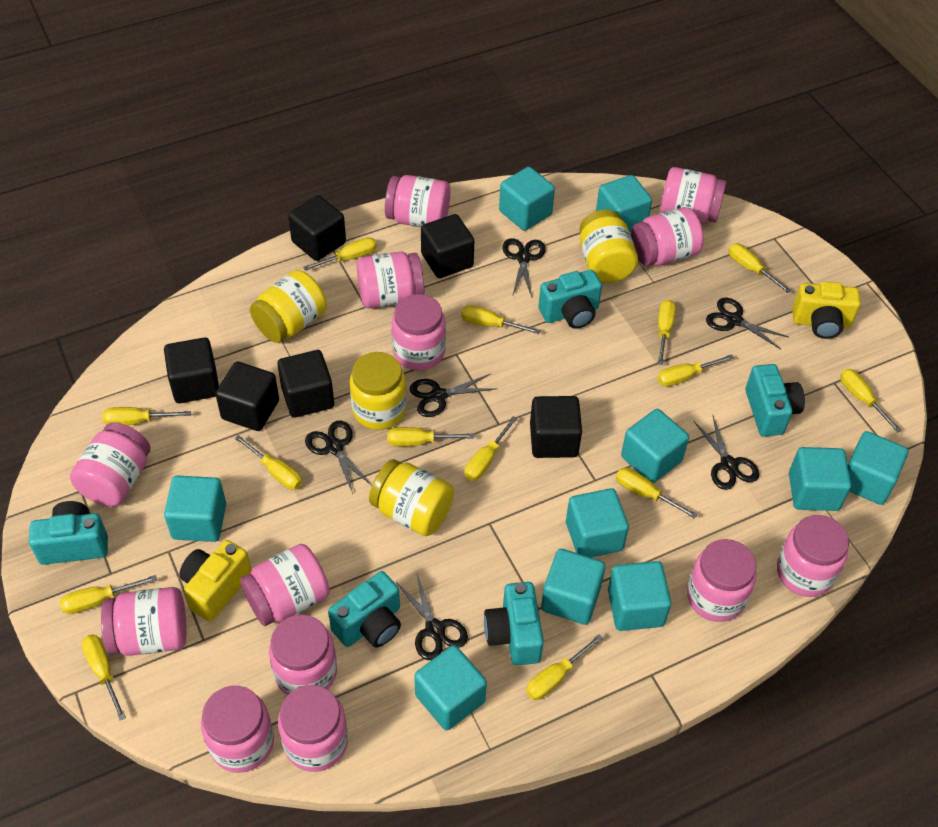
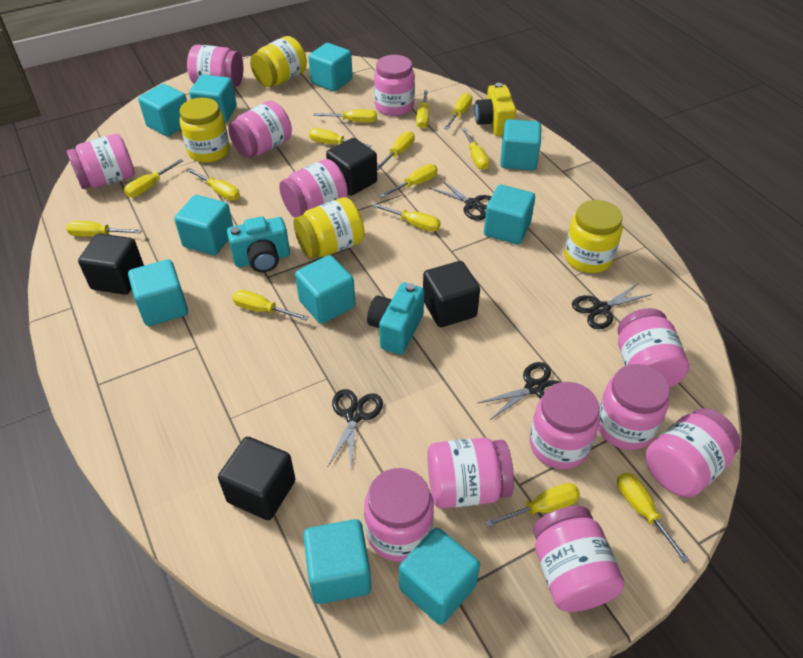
black cube: [164,337,219,403] [215,362,279,431] [277,350,334,418] [288,195,346,261] [421,214,474,278] [530,396,582,458] = 6 -> [78,233,144,295] [218,437,295,520] [326,138,377,196] [423,261,480,327] = 4
black scissors: [305,421,372,494] [396,572,468,660] [410,374,496,417] [502,238,546,297] [693,416,759,490] [706,298,788,349] = 6 -> [328,389,383,467] [430,179,492,221] [478,362,560,420] [572,283,652,329] = 4
pink jar: [70,422,150,507] [101,587,187,656] [201,686,274,773] [240,544,330,626] [269,615,337,695] [278,685,348,772] [356,252,424,308] [385,175,450,227] [392,294,446,370] [631,207,704,266] [660,167,726,223] [687,539,757,622] [777,515,849,597] = 13 -> [66,134,135,189] [187,45,243,87] [228,101,292,158] [279,159,348,218] [364,468,434,562] [374,55,415,116] [427,438,514,509] [530,382,600,469] [533,506,624,612] [598,364,670,450] [618,308,689,387] [645,408,740,497] = 12
turquoise camera: [29,501,108,565] [328,571,401,647] [484,582,544,666] [538,270,602,329] [746,364,805,437] = 5 -> [227,216,290,272] [367,283,424,355] = 2
yellow camera: [179,540,252,621] [792,281,861,339] = 2 -> [474,83,516,136] = 1

